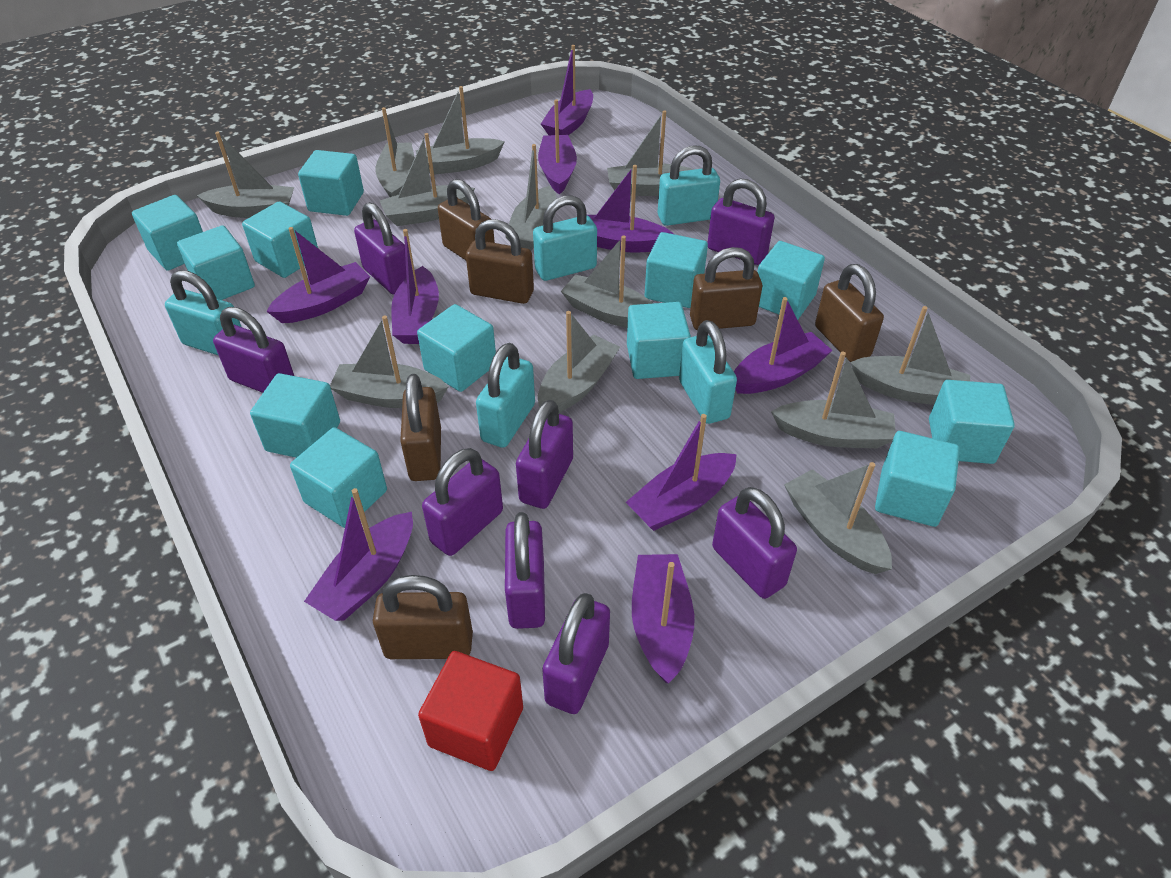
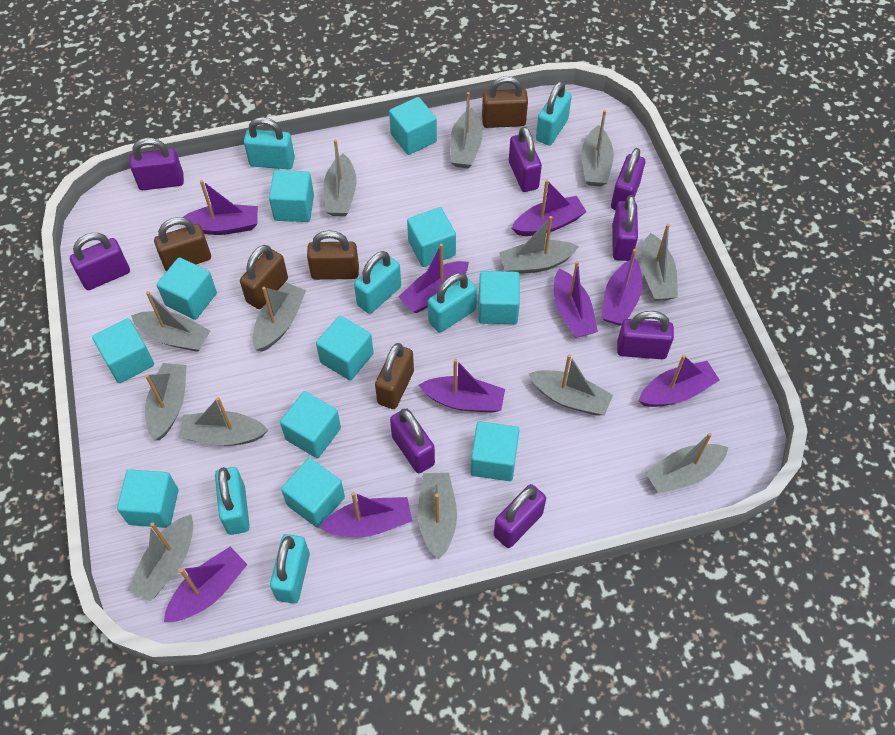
brown padlock: [373,575,473,659] [400,374,441,481] [438,179,495,260] [466,219,534,304] [690,247,762,330] [815,264,884,362] = 6 -> [154,217,211,271] [240,245,288,309] [307,231,359,280] [375,343,414,409] [482,76,528,128] = 5
grey boat: [197,132,294,218] [330,316,448,408] [375,107,415,197] [380,133,475,226] [415,86,505,175] [505,144,557,250] [538,311,620,413] [561,236,653,328] [607,110,694,196] [771,351,896,448] [784,462,892,574] [850,306,970,405] = 12 -> [128,514,193,601] [131,291,211,352] [145,363,187,441] [179,397,268,446] [253,282,306,352] [323,140,357,216] [418,473,457,560] [450,92,483,169] [499,216,579,274] [529,354,613,416] [581,110,614,186] [641,224,678,301] [645,433,728,494] = 13
red cube: [418,651,523,771] = 1 -> none = 0
turquoise cube: [132,195,203,271] [177,225,255,300] [242,201,318,278] [250,373,340,458] [290,427,387,528] [298,150,364,216] [417,304,496,392] [627,302,691,379] [645,232,708,308] [757,241,825,320] [875,431,960,527] [929,380,1015,464] = 12 -> [92,318,154,383] [117,469,179,528] [157,257,217,320] [269,170,314,222] [280,391,341,458] [281,458,345,528] [316,316,374,381] [389,97,437,155] [407,207,456,267] [471,421,520,481] [478,271,520,324] = 11
turquoise padlock: [165,270,241,355] [476,343,535,448] [533,195,597,281] [658,145,720,226] [679,320,737,424] = 5 -> [215,467,250,535] [244,117,295,169] [270,534,310,604] [354,251,401,314] [428,273,477,333] [536,81,572,146] = 6

